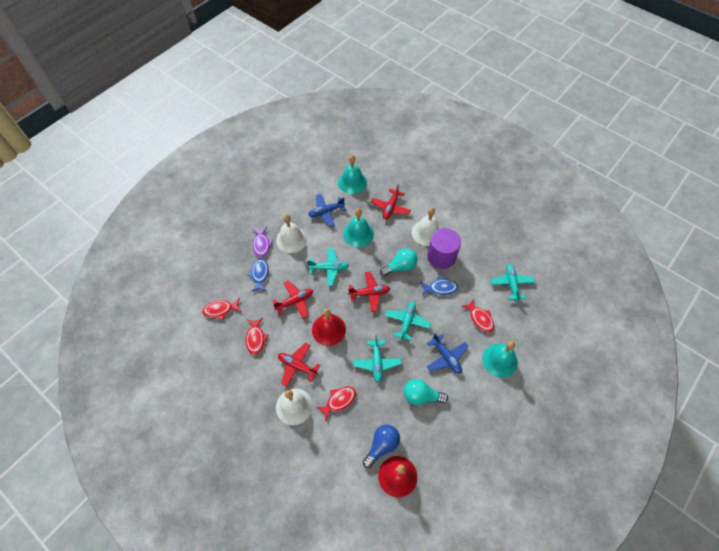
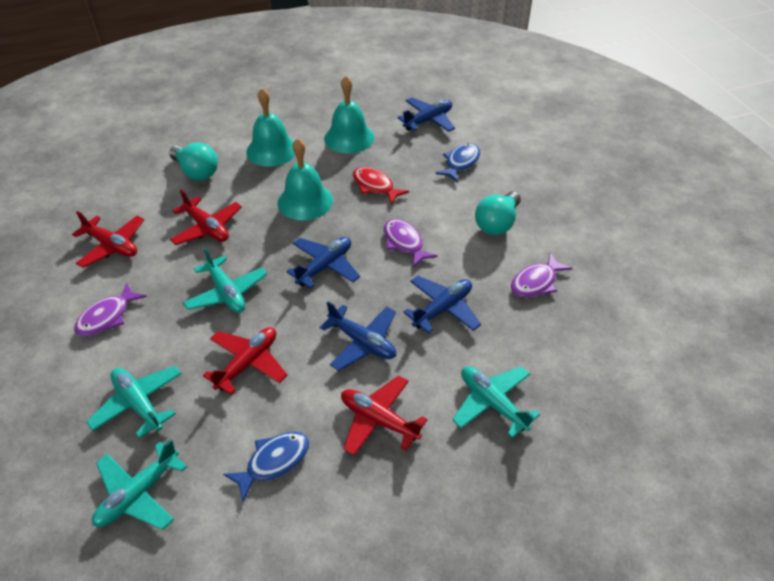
blue light bulb: [363,425,400,468] = 1 -> none = 0
blue plane: [308,194,346,227] [427,333,469,373] = 2 -> [286,237,360,288] [320,301,396,371] [397,98,455,132] [403,276,481,333] = 4
purple cylinder: [427,228,461,269] = 1 -> none = 0
purple fish: [253,227,273,257] = 1 -> [74,282,147,337] [384,219,437,268] [511,253,573,298] = 3
red bell: [312,309,346,346] [378,456,417,498] = 2 -> none = 0
red fish: [202,298,241,320] [246,318,269,355] [316,387,356,420] [461,299,494,333] = 4 -> [353,167,409,205] = 1
white bell: [276,214,307,253] [276,389,313,425] [412,207,441,246] = 3 -> none = 0

